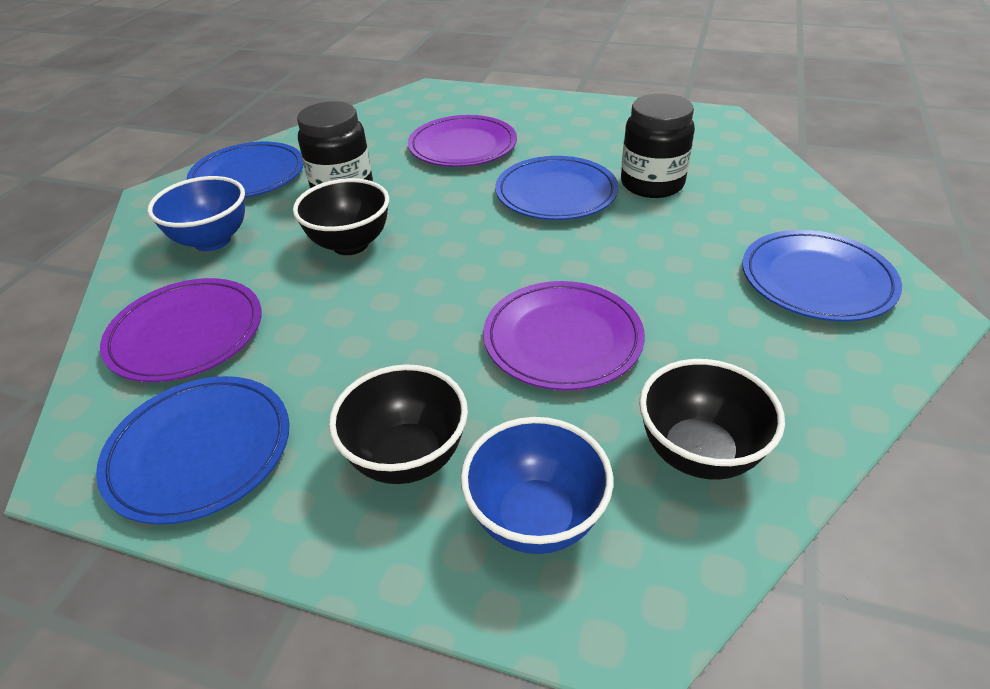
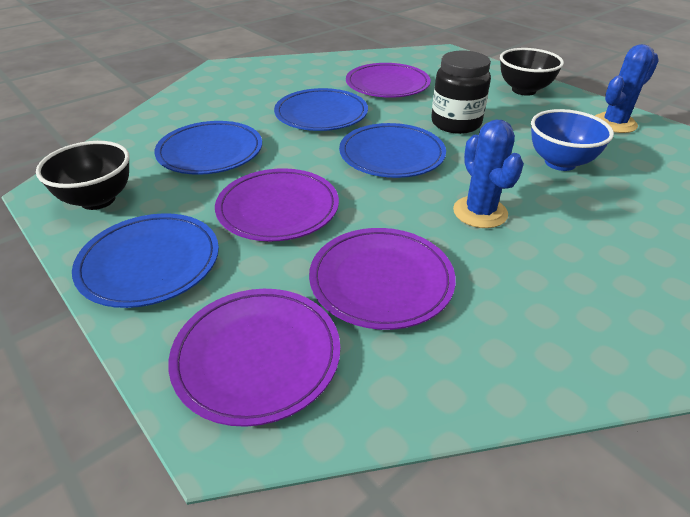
black bowl: [293,178,389,255] [329,365,468,484] [639,359,785,480] = 3 -> [36,141,130,210] [500,48,564,96] = 2
black jar: [297,101,373,188] [621,94,695,198] = 2 -> [431,50,491,134] = 1
blue bowl: [147,176,245,251] [461,417,613,554] = 2 -> [531,109,614,171] = 1
blue cactus: none = 0 -> [453,120,524,228] [595,44,659,133] = 2
purple plate: [100,278,262,382] [408,115,517,167] [483,281,645,390] = 3 -> [168,289,340,427] [215,168,339,242] [309,228,456,330] [346,63,431,98] = 4

